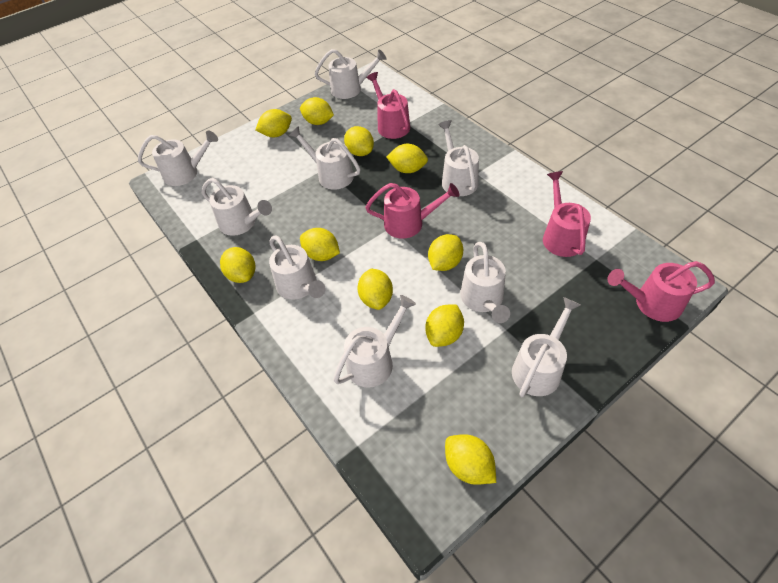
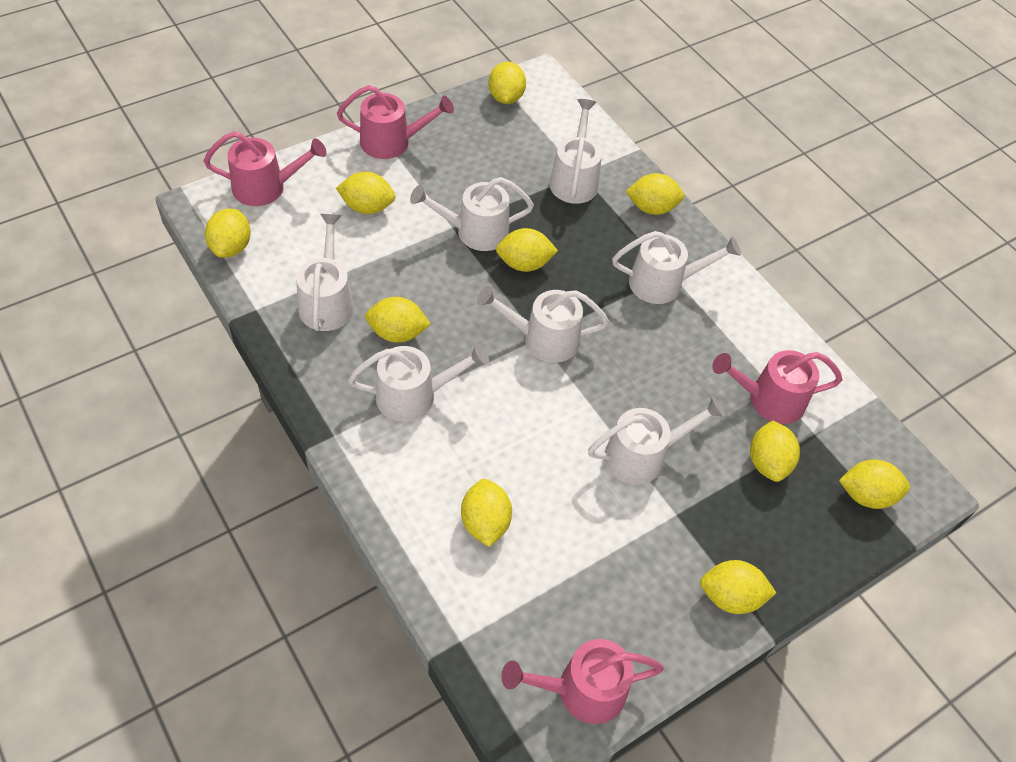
white watering can: [138,131,218,186] [202,178,272,236] [269,235,325,300] [289,126,360,190] [315,49,387,99] [333,295,416,388] [438,120,479,196] [460,242,510,323] [512,297,581,397] = 9 -> [296,214,354,331] [348,343,489,422] [410,177,534,251] [477,286,609,363] [550,99,602,204] [588,397,726,485] [612,231,741,304] = 7

